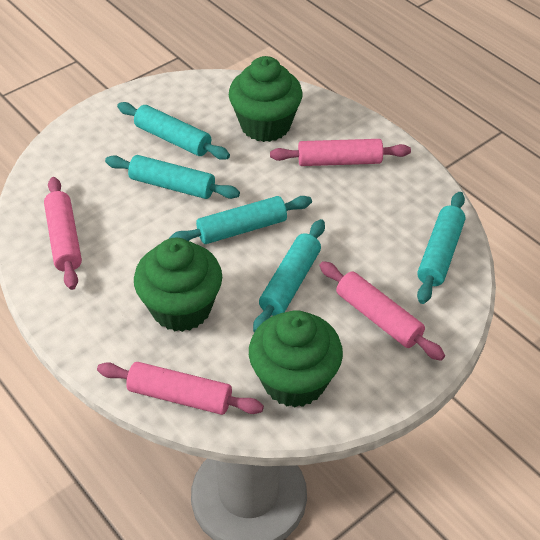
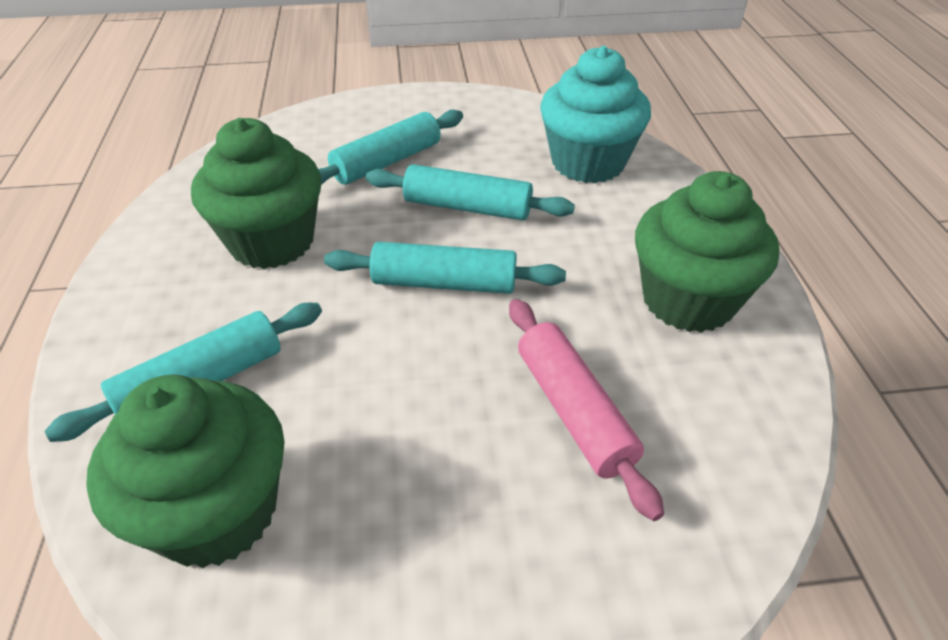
pink rolling pin: [44,177,82,290] [97,362,264,415] [270,139,411,166] [319,261,445,361] = 4 -> [509,299,664,521] = 1
turquoise cupcake: none = 0 -> [540,46,651,183] = 1
turquoise rolling pin: [105,155,240,199] [117,102,230,160] [169,196,312,244] [253,219,325,333] [417,192,466,304] = 5 -> [44,303,322,442] [318,110,463,185] [324,242,566,294] [366,164,575,220] = 4

